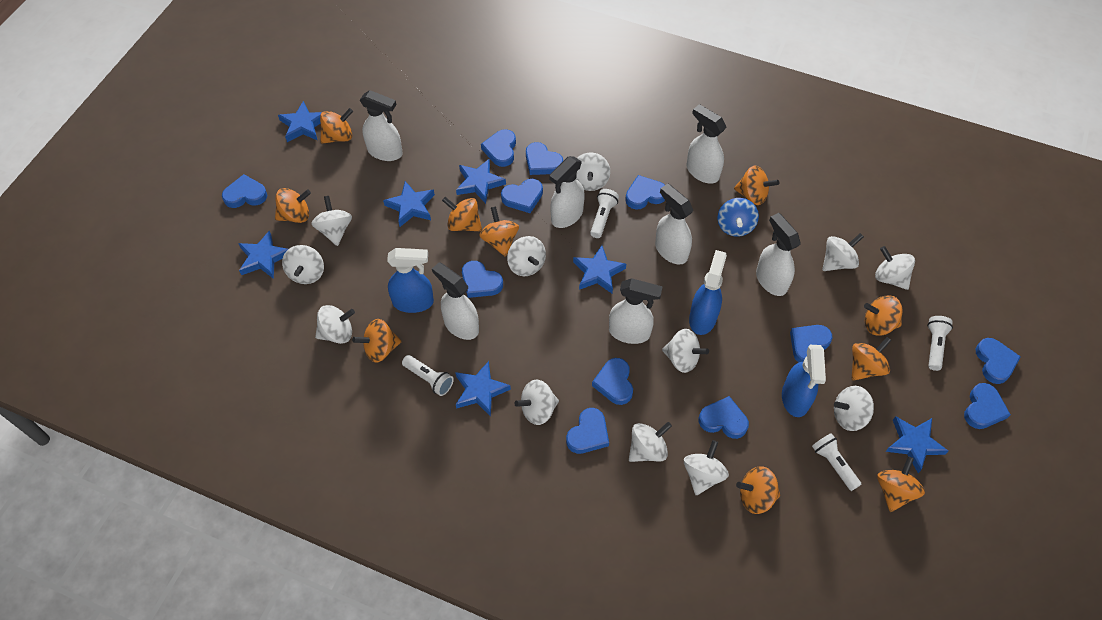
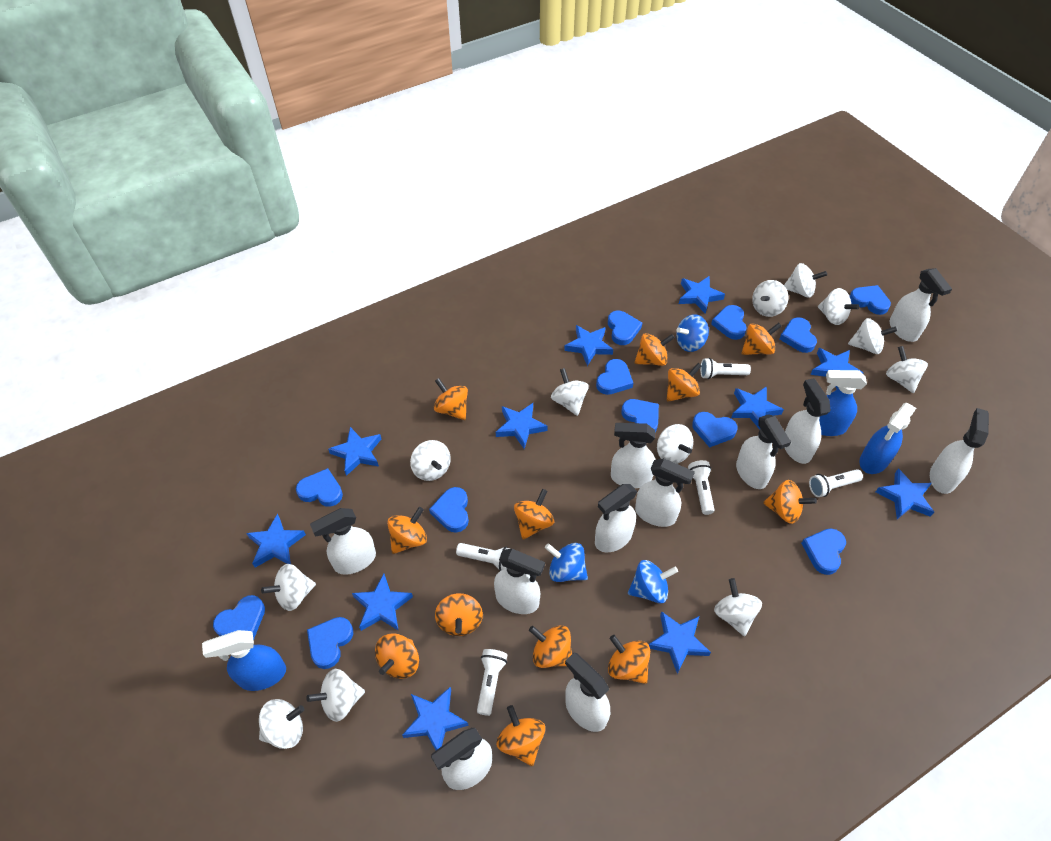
blue spinning top: [718,198,759,237] = 1 -> [545,543,588,582] [628,560,678,603] [676,314,709,352] = 3
blue star: [238,231,288,279] [278,101,322,142] [383,181,435,227] [455,361,511,417] [456,159,506,204] [573,245,626,293] [885,416,948,473] = 7 -> [246,514,306,568] [328,427,381,476] [352,574,413,631] [402,687,469,750] [496,403,548,449] [564,325,613,366] [648,611,711,674] [679,276,725,314] [731,386,784,430] [810,348,863,389] [876,468,934,519] = 11
orange spinning top: [275,188,311,223] [320,108,353,144] [352,319,401,363] [442,197,482,231] [479,206,519,257] [734,165,779,205] [736,466,780,514] [852,337,892,381] [864,295,902,336] [877,456,925,512] = 10 -> [375,633,419,679] [387,507,427,554] [434,378,468,420] [435,593,483,636] [496,705,545,766] [514,489,555,540] [529,625,572,668] [608,635,650,684] [634,333,675,366] [667,363,702,402] [742,323,782,355] [763,480,817,524] = 12
white flashlight: [402,355,454,396] [590,189,619,238] [812,433,862,491] [927,316,953,371] = 4 -> [456,543,510,571] [477,649,507,716] [688,460,715,515] [700,358,751,379] [809,469,863,497] = 5
white spray bottle: [360,90,403,161] [432,262,479,340] [549,156,585,228] [609,278,663,344] [655,184,693,265] [687,104,727,184] [756,213,801,296] = 7 -> [310,508,376,575] [431,728,492,790] [494,549,545,614] [565,653,610,732] [595,484,638,552] [611,423,656,488] [635,458,695,527] [736,414,791,489] [785,378,830,464] [890,268,952,342] [930,408,989,494] = 11

